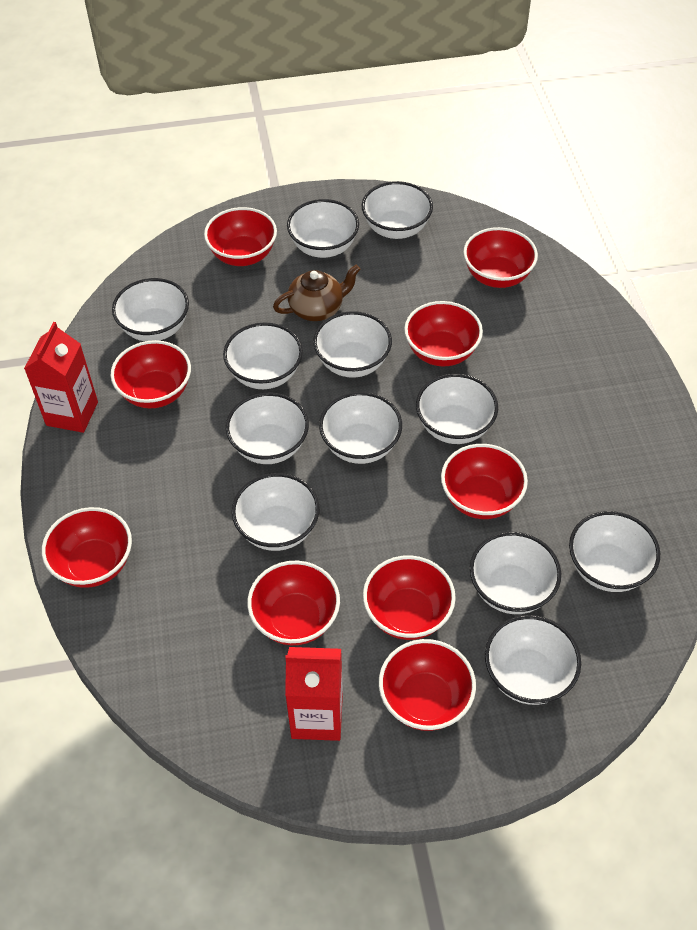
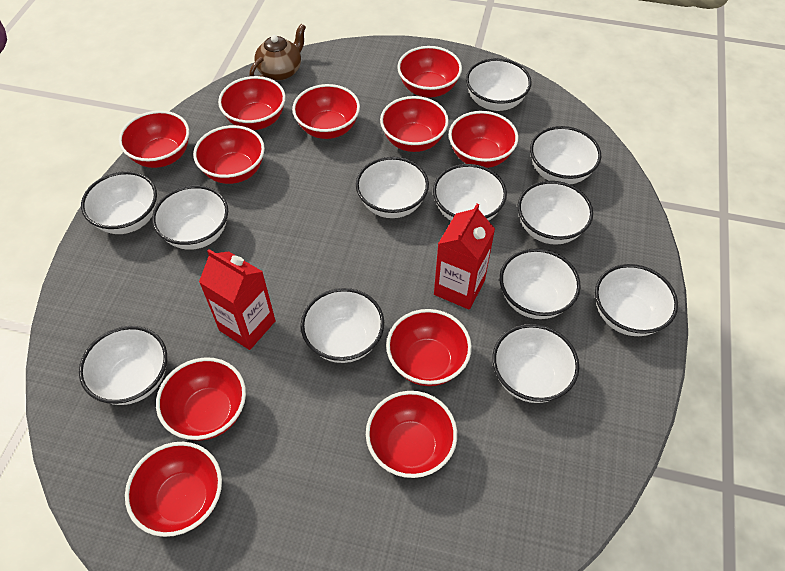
red bowl: [42,507,132,588] [111,340,191,408] [204,207,277,266] [247,561,340,645] [363,555,456,640] [379,639,476,731] [404,301,483,366] [441,444,528,519] [463,227,538,288] = 9 -> [119,111,189,168] [125,442,222,537] [156,357,246,440] [193,125,265,184] [218,76,286,130] [292,84,360,139] [366,391,457,478] [380,96,449,152] [386,309,472,386] [397,46,462,98] [449,111,518,168] = 11

